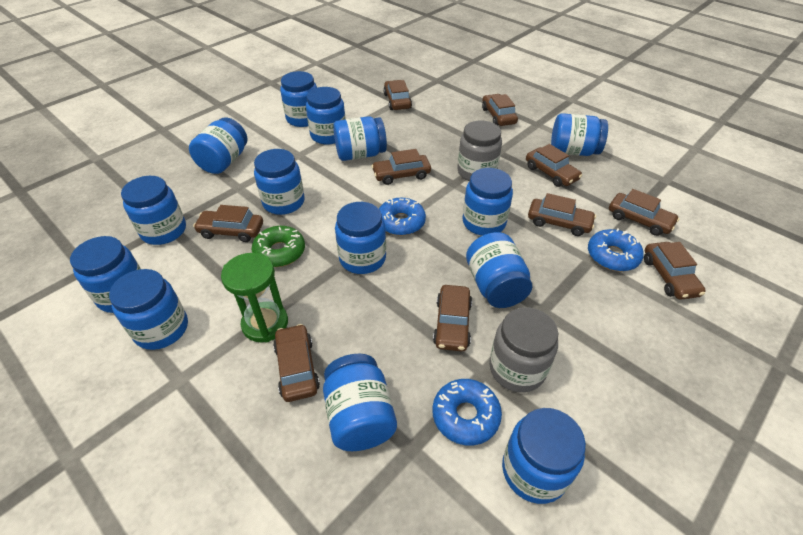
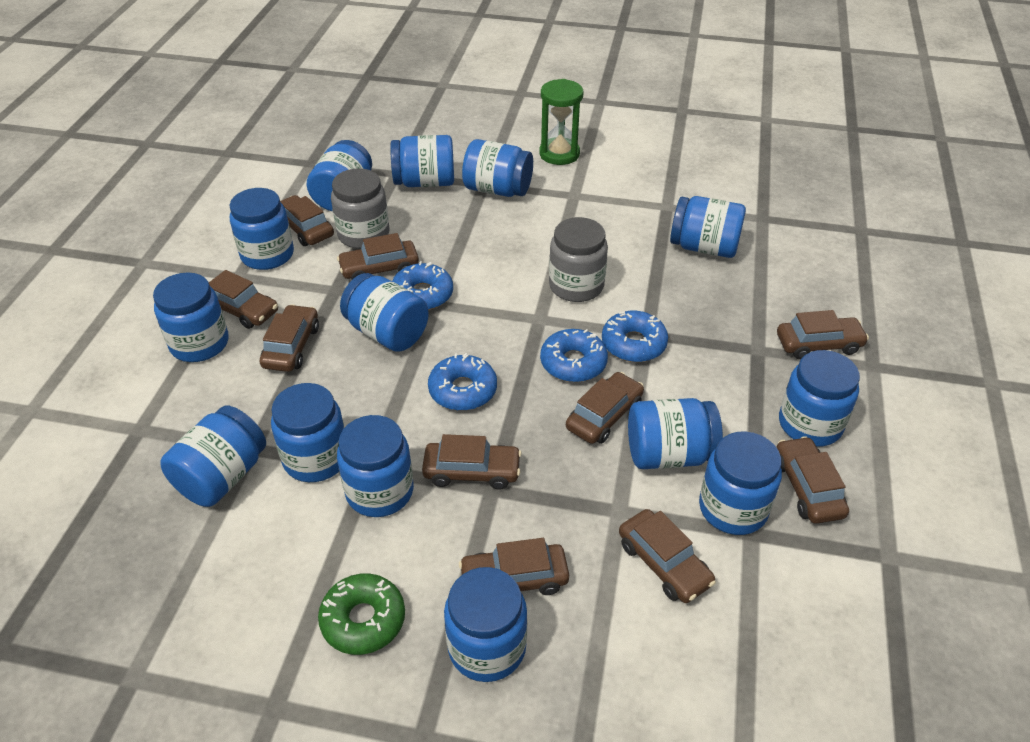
blue donut: [379,198,426,236] [433,379,502,446] [588,228,644,271] = 3 -> [392,261,453,310] [428,353,497,411] [540,329,608,382] [602,311,668,362] = 4

